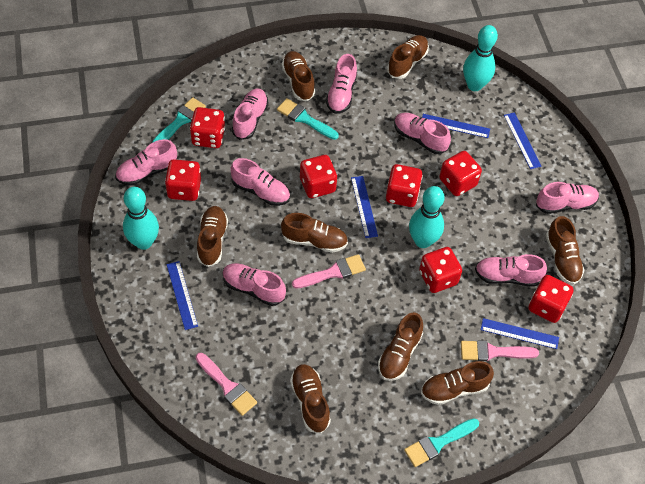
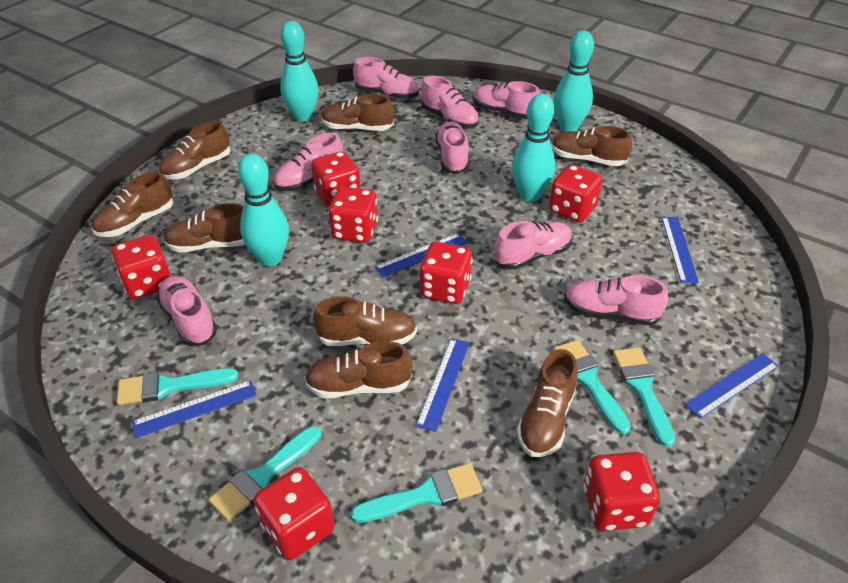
pink brush: [196,353,257,416] [292,254,366,289] [461,340,539,361] = 3 -> none = 0
turquoise bowling pin: [123,187,159,250] [409,186,444,248] [463,25,498,91] = 3 -> [238,153,289,266] [280,21,319,122] [512,94,555,202] [554,31,594,132] = 4
turquoise brush: [152,97,206,143] [277,98,339,140] [404,418,479,467] = 3 -> [117,368,238,405] [209,426,321,522] [351,463,482,523] [554,340,631,434] [613,347,675,447] = 5

